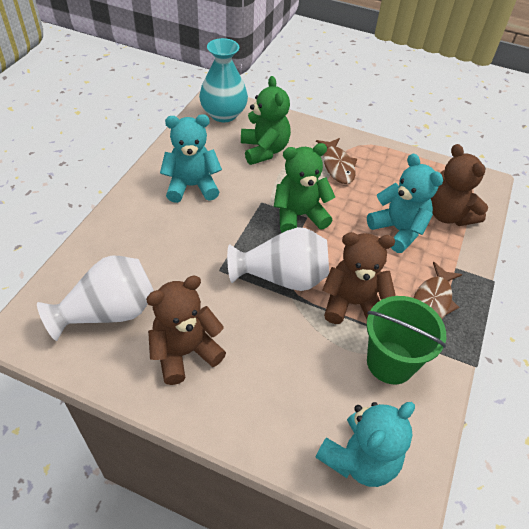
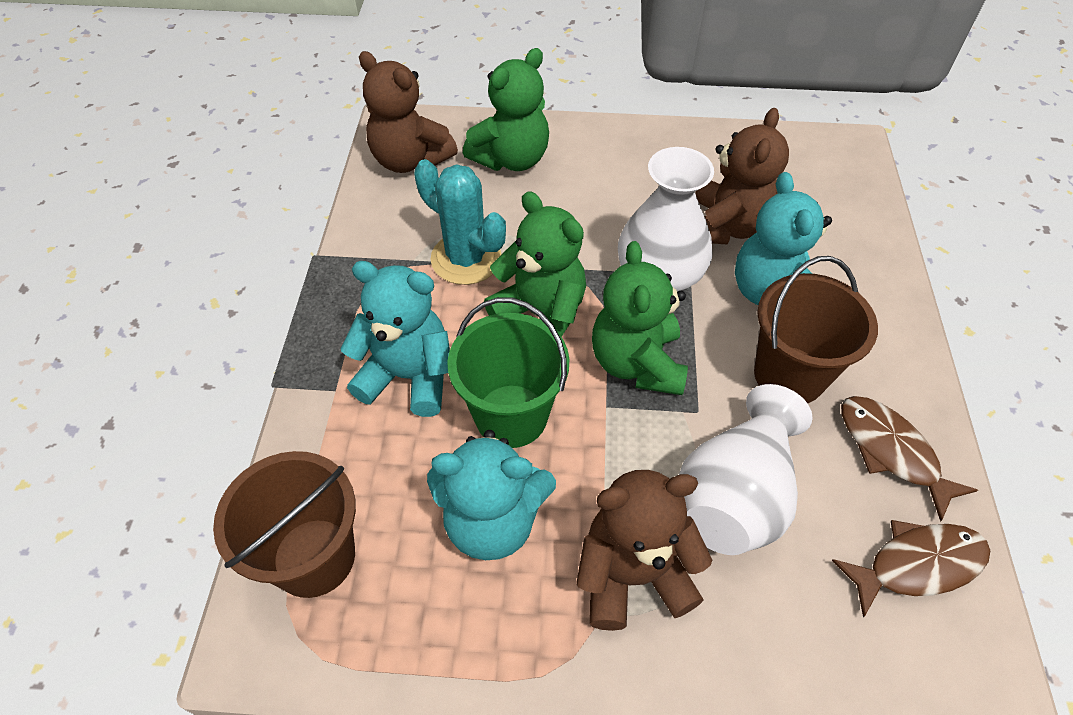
brown bucket: none = 0 -> [213,451,356,598] [754,256,878,403] = 2
green teddy bear: [241,76,291,165] [274,143,335,233] = 2 -> [463,48,549,171] [484,191,586,337] [592,241,688,395] = 3
turquoise cactus: none = 0 -> [414,159,506,285] = 1
turquoise vase: [199,38,248,122] = 1 -> none = 0

